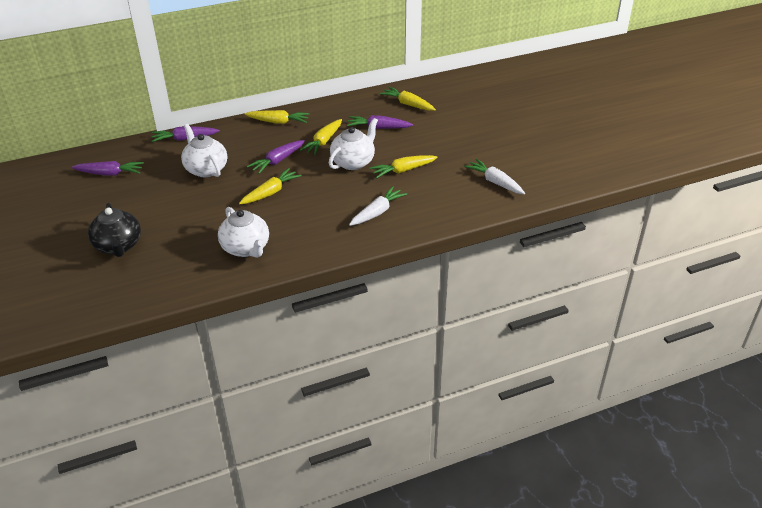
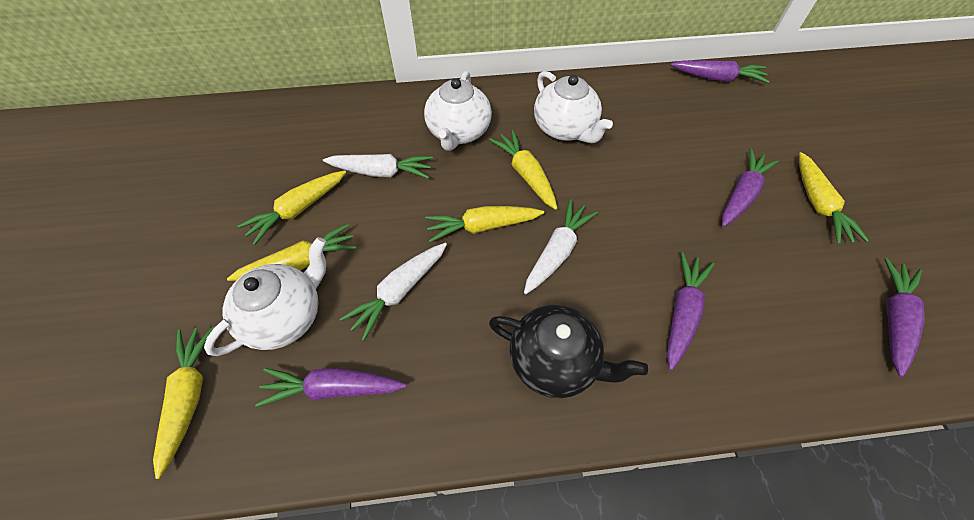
purple carrot: [72,161,144,175] [152,126,220,142] [247,140,305,174] [347,115,413,129] = 4 -> [255,368,407,407] [667,252,715,371] [671,60,770,83] [722,149,779,227] [885,258,925,377] = 5
white carrot: [349,186,407,226] [464,159,525,194] = 2 -> [323,154,433,179] [340,243,447,341] [524,199,598,294] = 3
yellow carrot: [239,168,301,204] [245,110,310,124] [300,119,342,155] [370,155,438,178] [380,87,436,111] = 5 -> [153,326,215,479] [227,224,357,281] [237,170,346,245] [425,206,544,242] [489,130,558,210] [799,152,869,244] = 6

